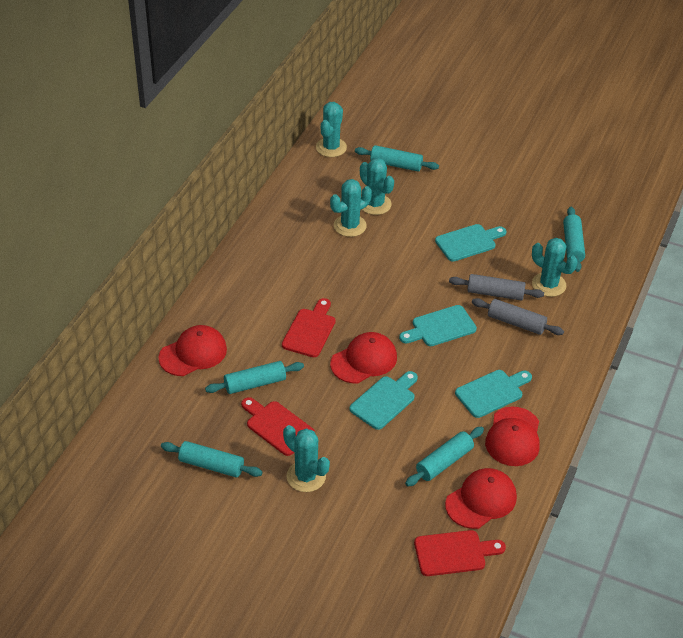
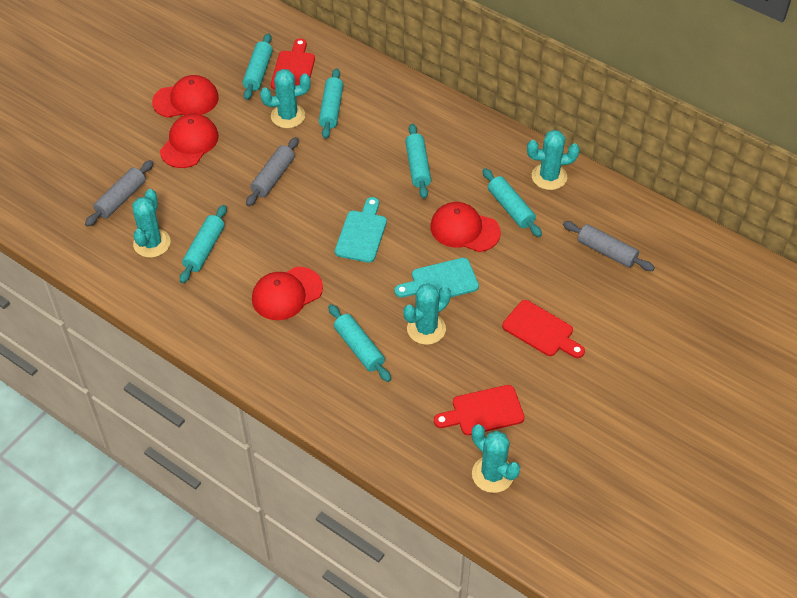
grey rolling pin: [449,274,544,301] [472,298,564,335] = 2 -> [85,160,153,227] [246,137,299,206] [563,221,655,271] = 3
turquoise cutting board: [349,371,418,430] [399,305,477,346] [435,224,506,262] [455,370,532,418] = 4 -> [335,197,387,263] [394,258,479,298] = 2
turquoise rolling pin: [161,441,262,477] [205,361,304,394] [355,145,439,172] [405,427,484,487] [563,207,585,272] = 5 -> [180,205,227,283] [243,33,273,100] [319,68,343,139] [328,304,391,382] [405,124,431,199] [482,168,542,237] = 6

